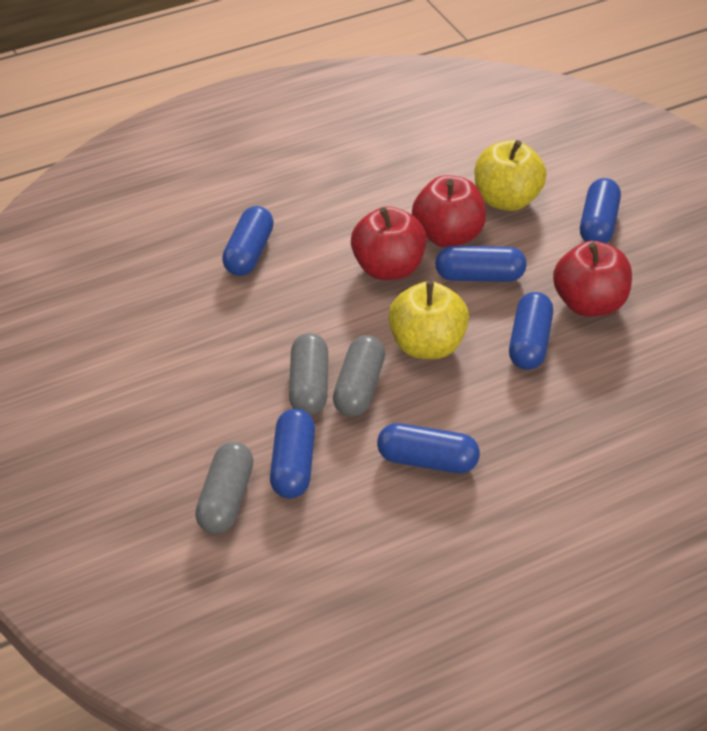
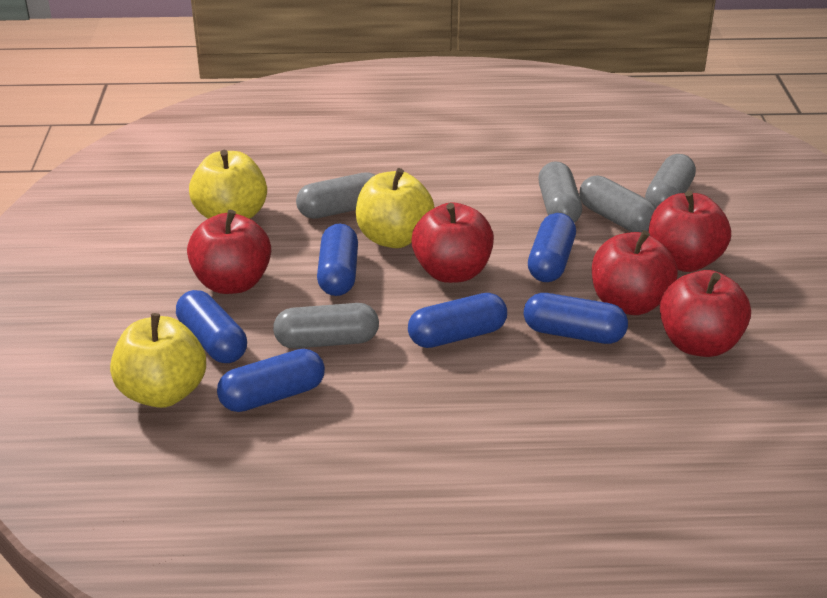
grey capsule: [195,442,253,534] [289,333,328,415] [333,335,385,417] = 3 -> [273,303,379,349] [296,172,375,219] [538,162,582,223] [579,175,656,232] [645,154,696,208] = 5
red apple: [351,206,427,280] [412,175,486,248] [553,241,632,316] = 3 -> [187,210,271,294] [411,202,494,283] [592,230,678,315] [648,191,731,272] [660,270,751,357] = 5
yellow apple: [388,281,469,359] [475,140,547,211] = 2 -> [110,313,206,408] [189,150,267,219] [356,168,435,248] = 3

